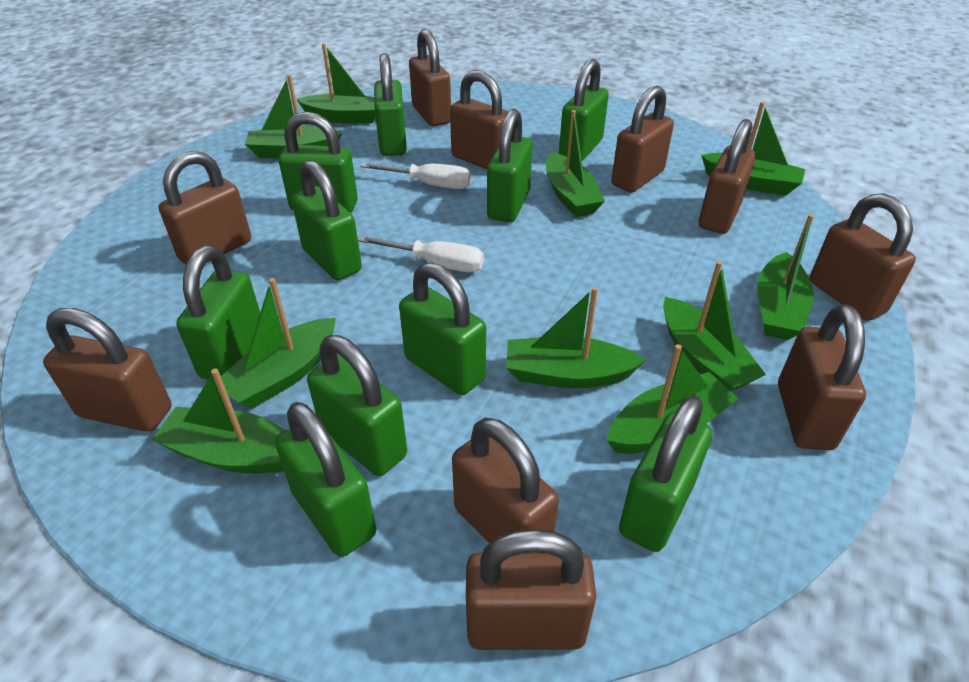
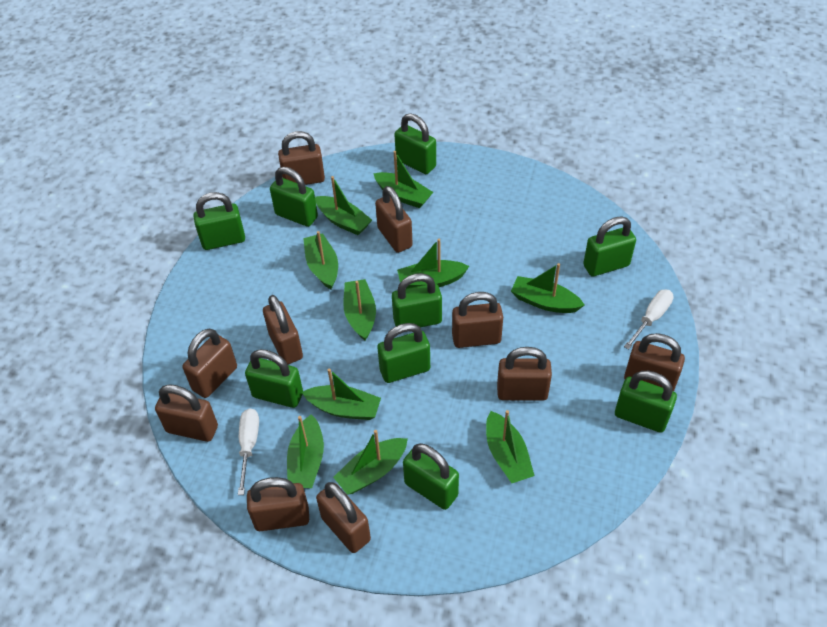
green padlock: [176,245,260,379] [275,402,376,557] [279,112,358,213] [291,160,362,280] [307,335,407,476] [374,53,407,156] [399,262,486,395] [487,109,532,222] [559,59,609,161] [619,395,712,552] = 10 -> [193,192,245,250] [245,349,303,408] [270,167,318,227] [377,323,430,383] [392,273,442,327] [394,113,436,174] [403,443,459,510] [583,216,636,277] [615,371,677,433] = 9

